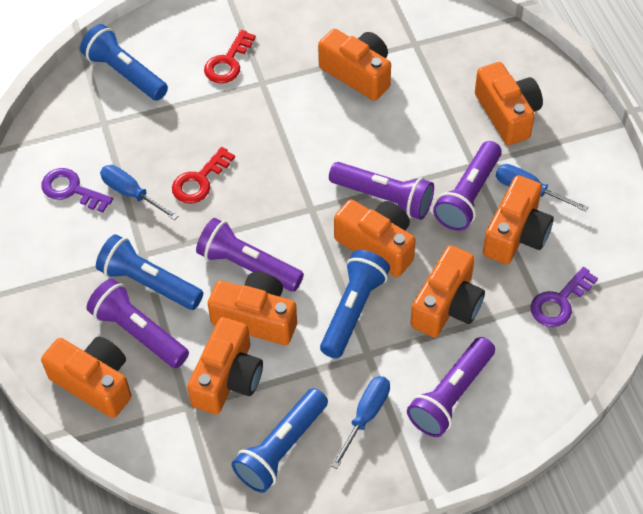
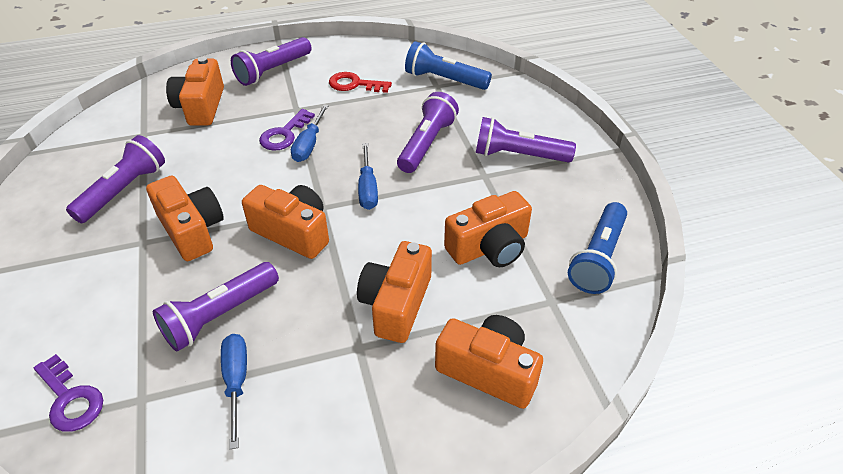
blue flashlight: [80,24,168,101] [96,234,203,310] [231,388,328,493] [320,250,390,358] = 4 -> [405,41,492,90] [568,202,627,294] = 2
orange camera: [41,336,131,418] [187,317,263,414] [208,272,297,345] [318,29,391,101] [334,199,415,277] [410,245,485,338] [475,62,543,145] [483,175,554,264] = 8 -> [146,176,224,261] [166,57,224,126] [242,185,329,259] [357,241,432,343] [435,315,543,409] [444,191,532,267] = 6
red key: [172,147,235,203] [204,30,256,83] = 2 -> [329,72,392,93] = 1

